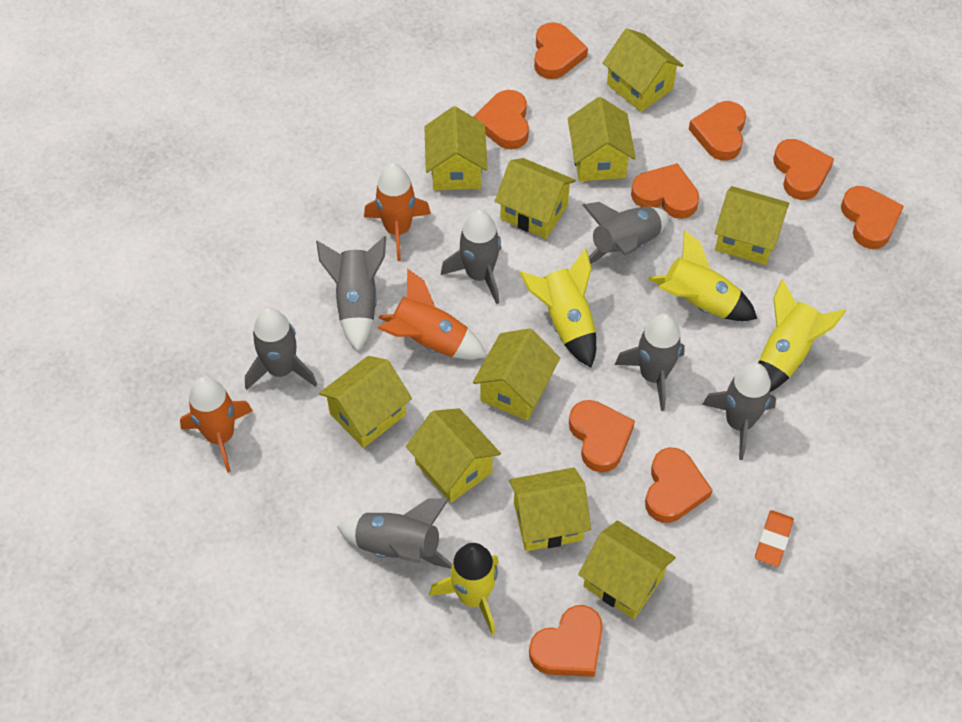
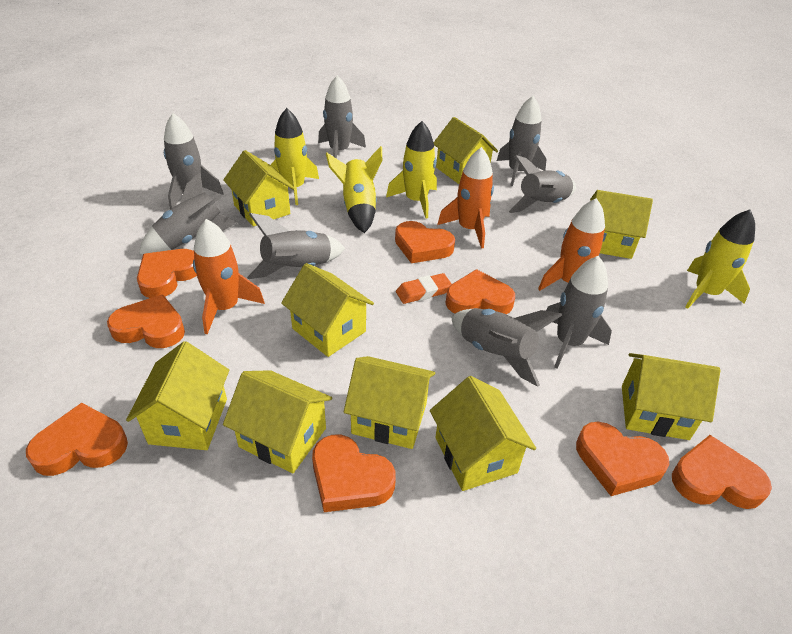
grey rocket: [245,308,317,390] [316,236,386,351] [337,498,452,569] [441,210,501,304] [583,202,669,264] [615,314,685,411] [702,363,776,460] = 7 -> [139,172,238,254] [164,113,224,209] [247,213,345,279] [318,75,366,159] [451,308,562,387] [497,96,546,186] [509,155,576,213] [546,256,612,369] = 8
orange heart: [474,90,529,149] [529,605,603,677] [534,22,588,79] [569,400,635,472] [631,163,699,219] [645,448,712,523] [689,101,746,161] [773,139,834,200] [841,186,904,249] = 9 -> [26,403,128,476] [107,294,185,348] [137,249,197,298] [312,434,396,512] [395,221,455,263] [445,269,515,314] [576,422,669,496] [672,435,772,509] = 8
yellow house: [319,356,412,448] [406,408,501,503] [424,106,488,190] [473,328,560,421] [495,158,576,239] [509,467,591,551] [568,97,636,181] [578,520,676,619] [603,28,684,112] [715,186,789,265] = 10 -> [126,341,229,450] [223,150,294,226] [223,370,332,473] [281,263,374,357] [344,356,435,449] [430,376,536,491] [433,117,498,184] [590,190,653,259] [622,353,720,440] = 9

